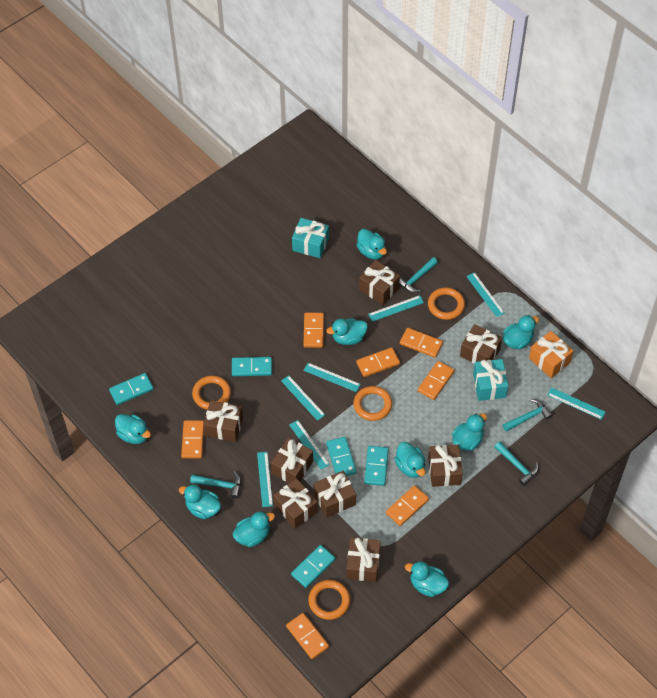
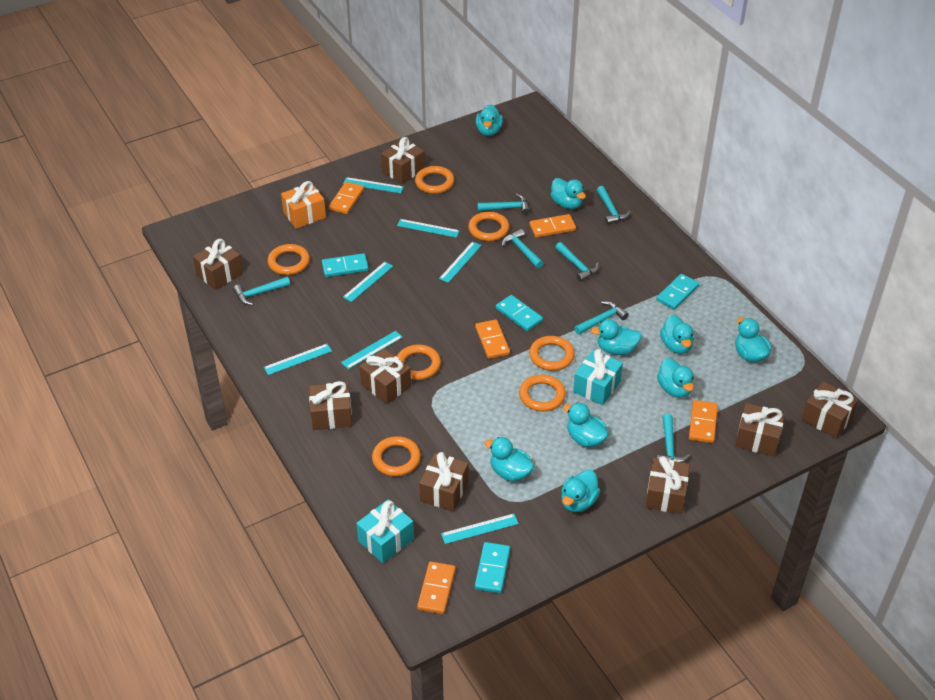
orange domino: [181,420,204,458] [286,613,329,659] [303,313,324,348] [356,347,400,377] [386,485,429,526] [400,328,443,358] [417,361,454,400] = 7 -> [329,182,364,214] [417,562,455,614] [475,320,510,359] [529,214,576,238] [689,400,718,443] = 5
orange ring: [192,375,231,410] [308,580,350,620] [353,386,392,421] [428,287,465,320] = 4 -> [267,244,310,275] [372,436,421,476] [397,345,441,380] [415,166,454,194] [468,212,509,241] [519,375,566,412] [529,336,575,371] = 7
turquoise domino: [109,373,154,405] [232,357,272,376] [291,545,335,588] [326,437,357,476] [364,446,388,486] = 5 -> [322,253,369,277] [475,542,510,593] [496,295,543,331] [656,274,699,310] = 4
turquoise hammer: [190,471,241,499] [399,257,438,293] [495,442,539,486] [503,399,553,432] = 4 -> [233,277,290,306] [477,194,530,215] [502,229,543,268] [555,242,599,282] [574,301,629,335] [597,186,631,225] [656,414,690,463] = 7

